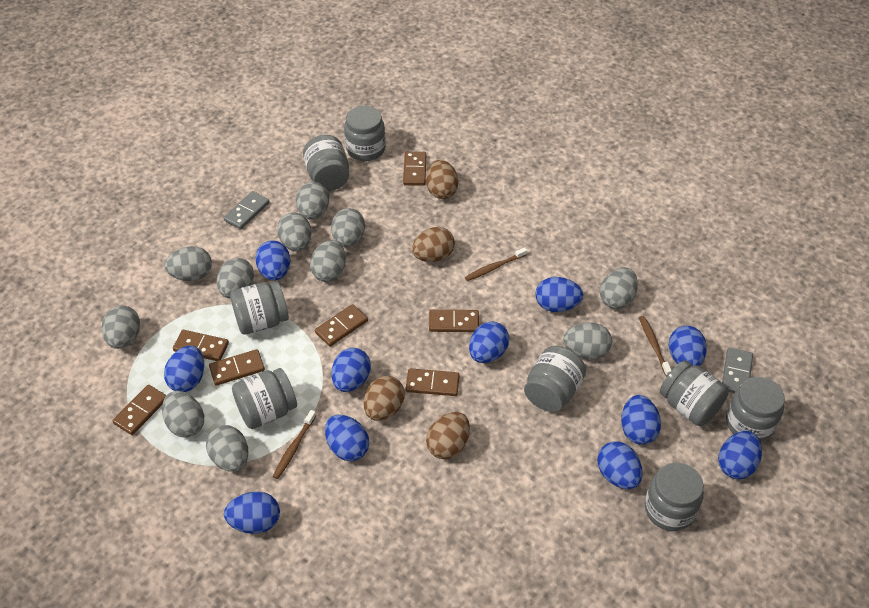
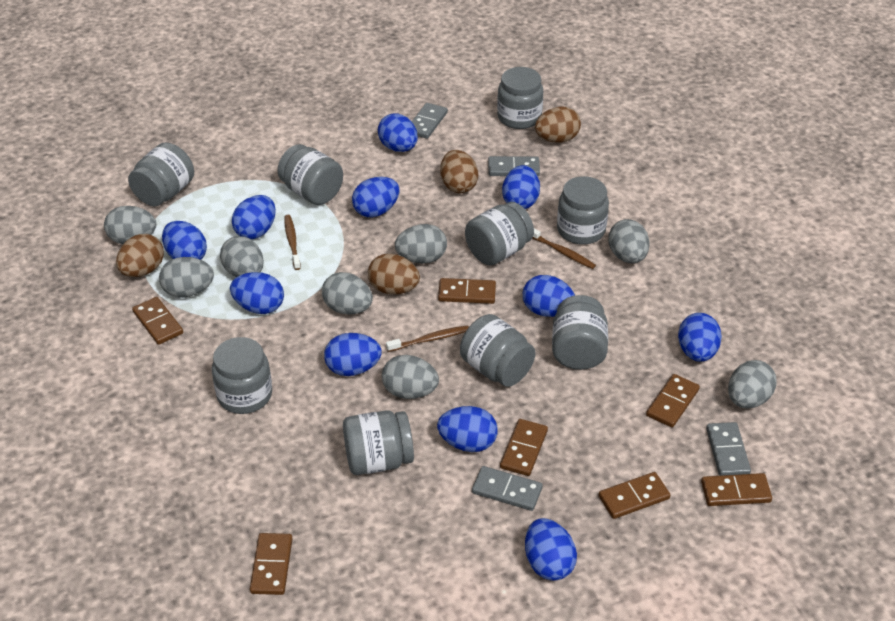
grey domino: [224,191,270,230] [722,348,753,393] = 2 -> [412,103,448,139] [472,466,543,511] [488,156,540,176] [706,422,751,476] = 4
grey egg: [102,306,140,349] [162,391,204,438] [165,246,212,281] [206,425,249,472] [217,258,254,298] [277,212,311,251] [296,182,329,220] [310,240,346,282] [331,208,365,247] [563,322,612,359] [600,267,638,309] = 11 -> [104,206,156,244] [159,257,214,298] [220,236,264,277] [322,272,373,314] [382,355,439,399] [395,224,447,263] [608,219,650,264] [728,360,777,408] = 8
grey jar: [230,282,289,335] [232,368,297,429] [303,135,349,191] [344,106,386,161] [524,346,586,412] [645,462,704,531] [660,360,729,426] [726,377,785,442] = 8 -> [128,142,194,206] [212,337,272,414] [278,144,343,205] [343,410,414,475] [460,314,536,387] [465,202,534,266] [497,67,543,129] [552,295,608,370] [557,176,609,245] = 9

